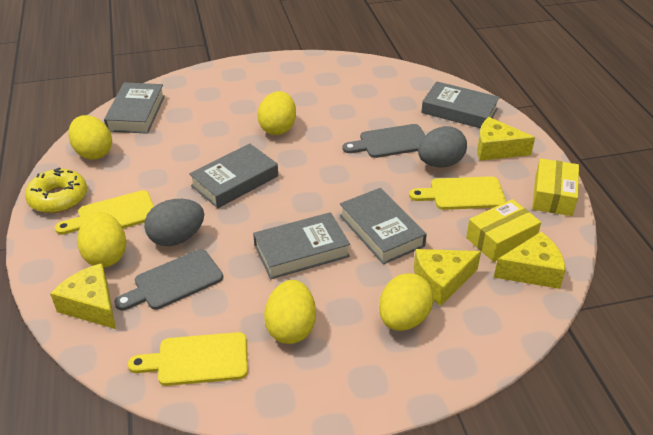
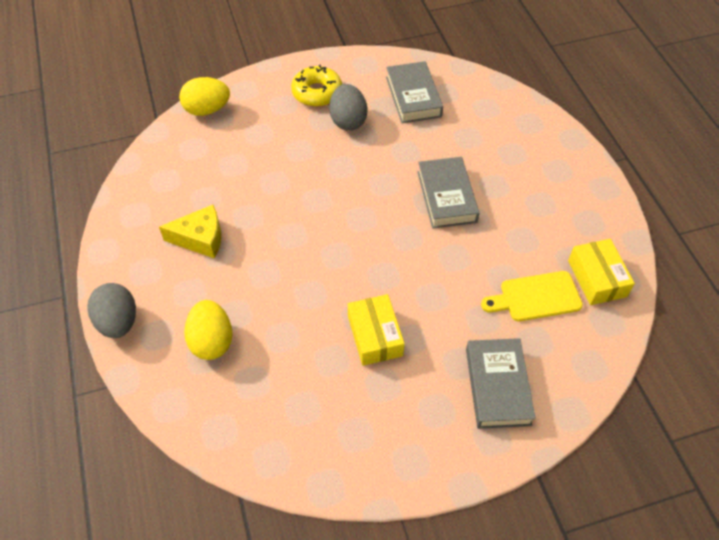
grey book: [104,82,165,134] [189,144,278,208] [253,212,350,279] [340,188,427,264] [421,81,500,128] = 5 -> [386,61,443,123] [417,157,479,229] [466,338,536,429] = 3
grey cutting board: [114,249,223,310] [343,124,426,158] = 2 -> none = 0
yellow cheese: [50,263,116,329] [414,249,481,306] [477,117,535,161] [494,232,566,289] = 4 -> [159,205,221,259] = 1
yellow cutting board: [55,190,154,235] [128,332,248,386] [409,176,506,210] = 3 -> [481,271,583,321] = 1
yellow egg: [69,115,112,160] [77,212,126,268] [258,91,296,135] [264,280,316,344] [379,273,434,331] = 5 -> [179,77,230,116] [184,300,232,360] = 2

